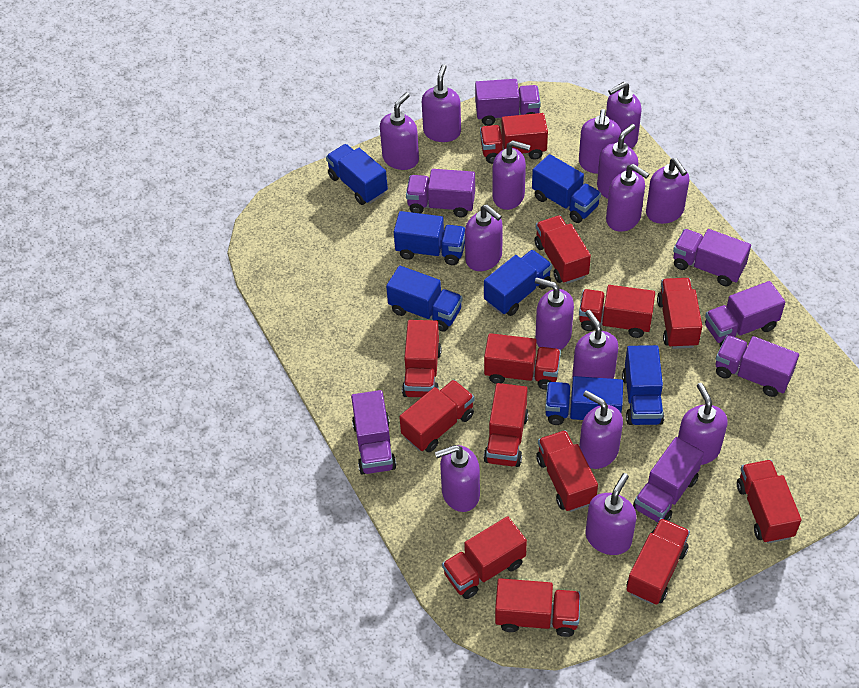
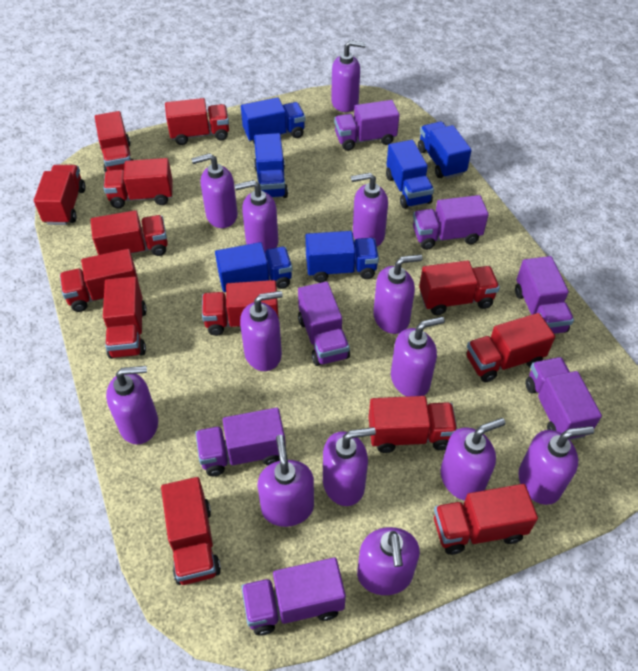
blue truck: [326,144,388,205] [386,266,462,332] [394,211,465,265] [484,250,552,316] [532,154,601,223] [545,376,623,425] [622,345,664,425] = 7 -> [215,242,292,292] [241,97,305,144] [254,133,288,198] [305,231,379,283] [386,140,434,209] [418,121,472,179] = 6
purple soap dispenser: [380,92,419,170] [422,64,461,142] [435,445,480,512] [465,205,503,271] [492,140,531,210] [535,277,574,350] [572,310,619,379] [579,109,621,174] [579,390,623,469] [586,473,636,555] [597,124,638,199] [606,82,642,148] [606,164,649,232] [646,158,689,224] [678,383,728,465] = 15 -> [106,366,158,445] [191,153,238,228] [234,180,278,252] [240,291,283,371] [258,435,314,527] [323,427,376,506] [331,40,366,112] [351,173,388,247] [357,527,420,595] [373,255,422,334] [391,317,445,397] [440,418,505,500] [518,426,594,505] = 13

